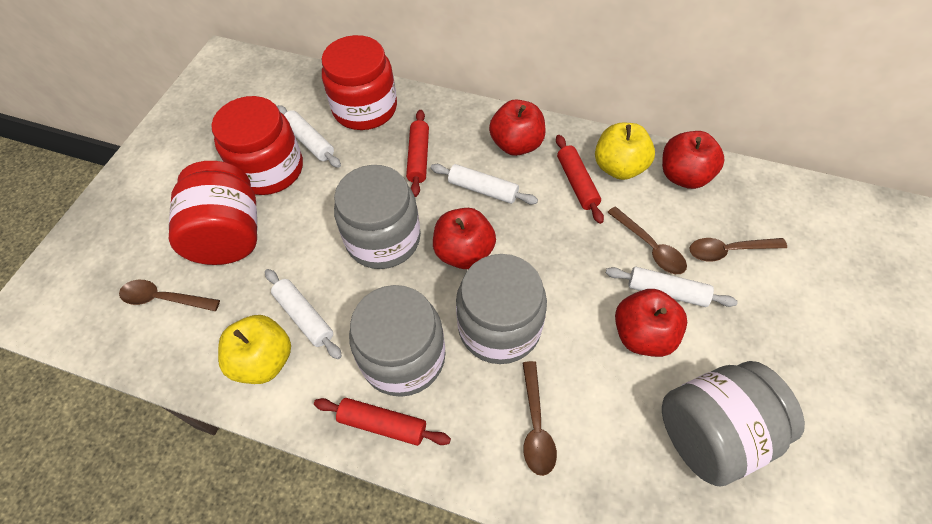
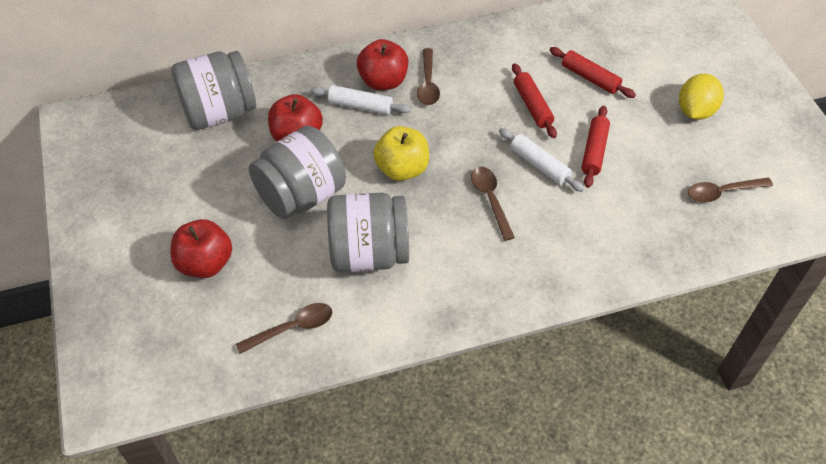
grey jar: [334,165,421,269] [349,285,445,397] [456,254,547,364] [662,361,805,486] = 4 -> [171,51,256,130] [249,126,346,219] [327,193,409,272] = 3
red apple: [433,208,496,269] [489,100,546,156] [615,289,687,357] [662,131,724,189] = 4 -> [170,219,232,278] [268,94,323,142] [357,39,408,90] = 3
red jar: [169,161,257,265] [211,96,303,195] [322,35,397,130] = 3 -> none = 0
white rolling pin: [265,269,342,359] [277,105,341,168] [431,164,538,204] [606,267,738,307] = 4 -> [310,85,411,115] [499,128,585,192] = 2
yellow apple: [218,315,291,384] [595,123,655,180] = 2 -> [373,126,429,181] = 1
yellow lemon: none = 0 -> [679,74,724,120] = 1

